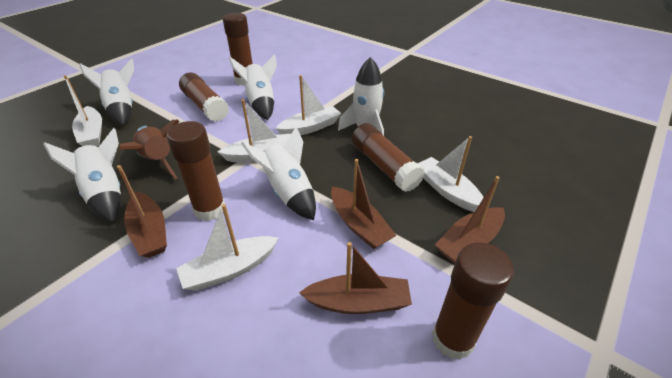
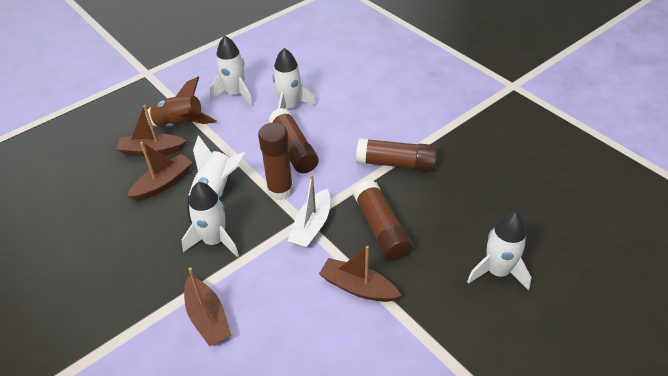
brown glue stick: [166,121,225,221] [179,73,229,122] [223,13,253,85] [352,123,425,192] [432,242,514,360] = 5 -> [258,123,293,200] [269,108,318,173] [353,180,412,261] [356,138,437,171] = 4
white boat: [64,75,102,146] [176,204,278,291] [218,99,291,162] [275,75,341,135] [417,136,484,212] = 5 -> [288,175,330,248] = 1

